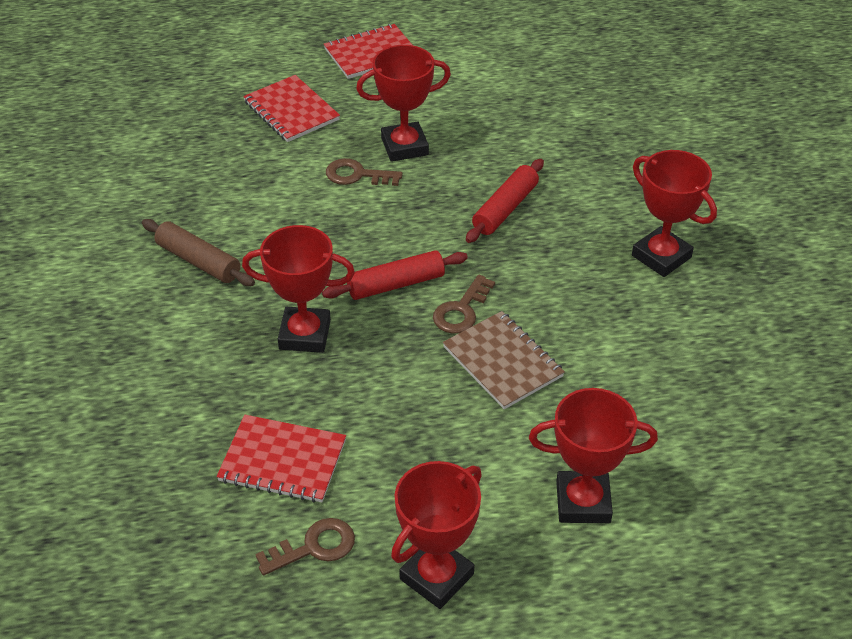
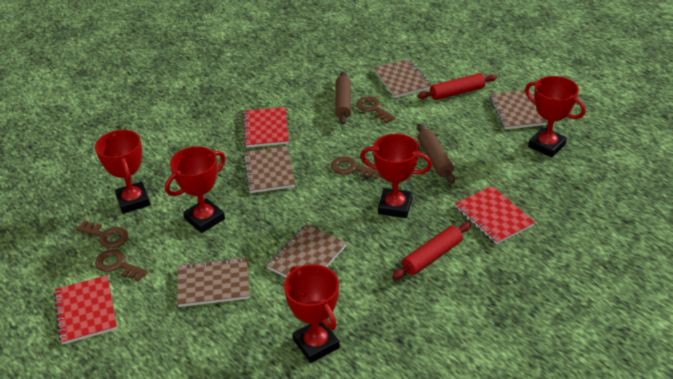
brown key: [255,518,355,576] [326,158,403,186] [433,275,495,334] = 3 -> [76,220,128,248] [95,249,148,282] [331,156,380,180] [356,96,396,123] = 4
brown notebook: [443,311,565,409] = 1 -> [177,257,249,307] [243,146,295,193] [266,224,347,277] [374,59,431,98] [489,89,547,129] = 5
brown rolling pin: [142,219,255,286] = 1 -> [335,71,351,124] [417,124,455,184] = 2

